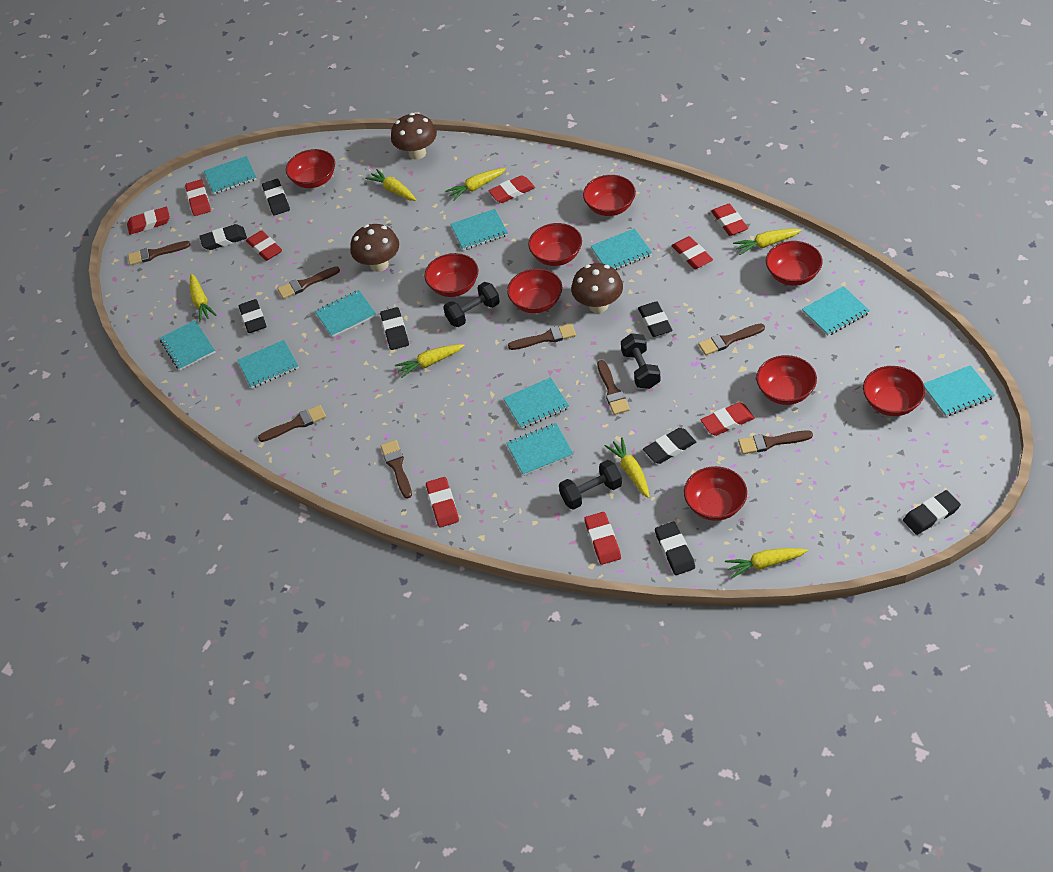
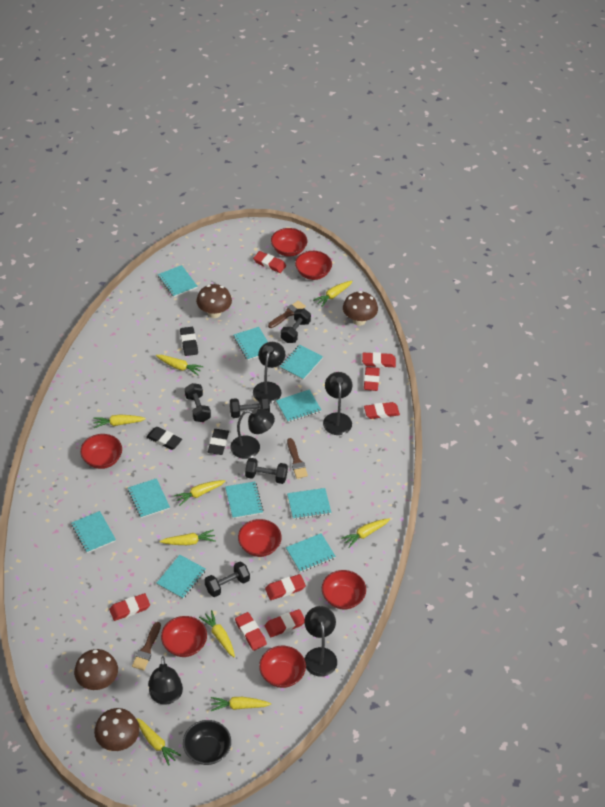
black bowl: none = 0 -> [183,720,231,765] = 1
black dumbbell: [443,282,500,327] [559,460,622,510] [621,333,661,389] = 3 -> [185,383,211,422] [205,562,250,597] [230,396,270,418] [245,458,288,484] [281,309,311,343] = 5
black eraser: [199,224,247,250] [239,299,267,333] [262,179,290,216] [380,307,409,350] [638,301,673,337] [643,428,696,464] [655,522,695,575] [903,490,961,535] = 8 -> [146,427,182,450] [180,327,198,356] [208,429,229,455] = 3
black lamp: none = 0 -> [148,656,183,705] [230,409,275,459] [253,342,285,403] [304,606,337,677] [323,372,353,435] = 5
brown brush: [128,241,190,265] [258,405,326,442] [277,266,340,299] [381,440,412,499] [508,323,576,350] [597,360,630,415] [698,323,765,355] [738,430,813,454] = 8 -> [132,622,161,671] [268,300,306,328] [287,438,308,478] = 3
brown mushroom: [350,224,399,272] [391,113,437,160] [571,263,623,313] = 3 -> [74,649,118,690] [94,708,140,751] [196,284,232,318] [343,291,378,326] = 4
red bowl: [286,149,335,188] [424,253,478,297] [507,269,562,313] [528,223,582,266] [583,175,636,216] [684,466,747,521] [756,355,817,405] [766,241,823,286] [863,366,925,416] = 9 -> [80,434,122,469] [161,616,207,657] [238,519,282,557] [259,646,306,688] [271,228,307,257] [295,251,332,280] [322,570,366,610] = 7
red eraser: [127,207,170,235] [185,179,211,216] [246,230,282,261] [426,477,459,527] [488,175,535,203] [584,512,621,565] [672,236,713,269] [701,402,755,436] [711,204,748,236] = 9 -> [109,593,150,621] [235,612,267,651] [253,251,286,273] [265,574,306,600] [265,609,305,637] [362,352,396,367] [364,367,380,391] [364,402,400,419] = 8
yellow carrot: [190,274,216,322] [365,169,416,201] [395,344,465,378] [445,168,506,201] [605,438,649,498] [725,548,808,579] [733,229,802,255] = 7 -> [93,415,146,428] [136,718,181,766] [156,355,204,375] [160,530,216,545] [173,480,225,506] [199,610,235,657] [211,697,271,711] [313,281,353,307] [341,518,390,548] = 9

